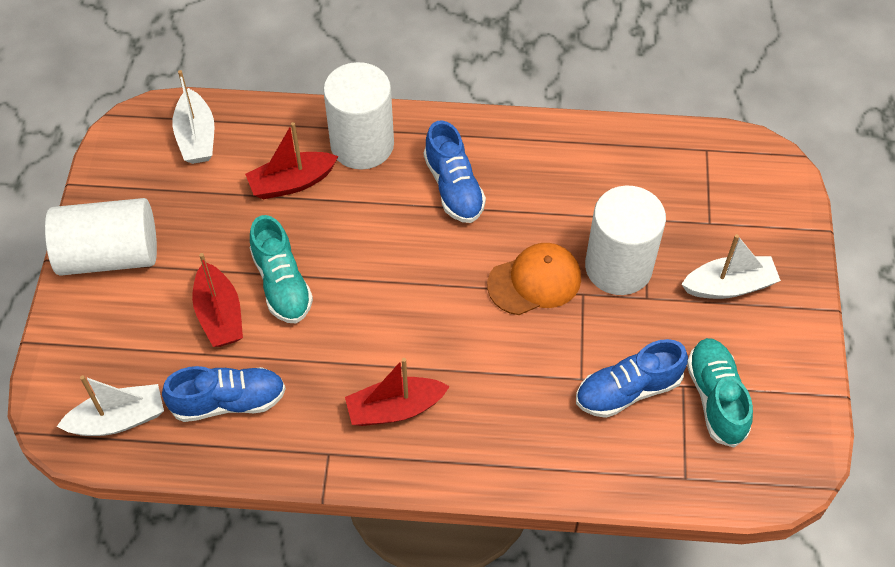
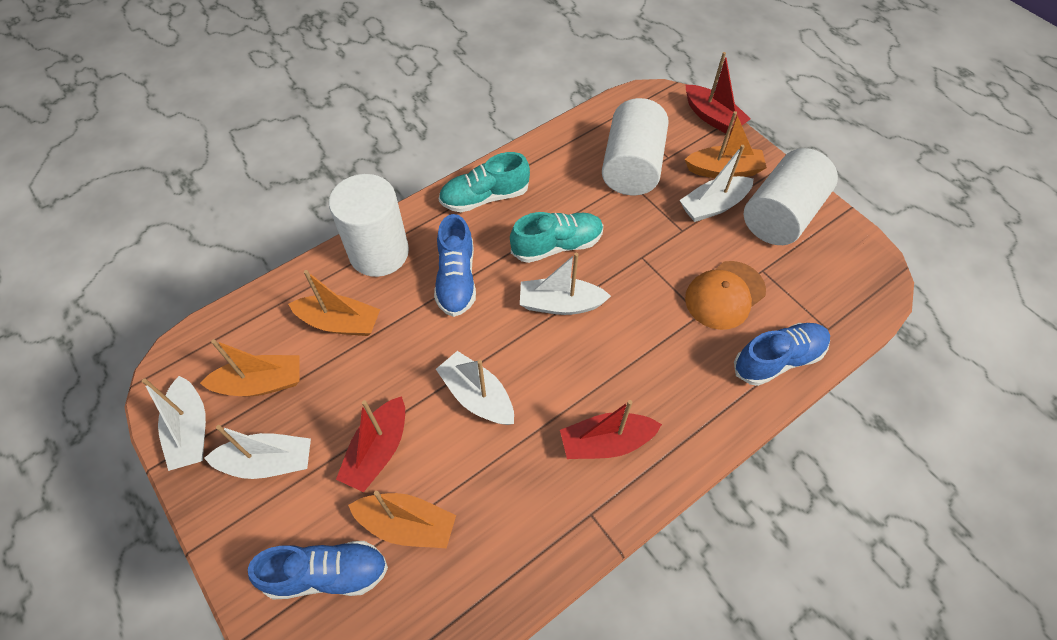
orange boat: none = 0 -> [200,339,300,397] [288,270,380,336] [348,491,456,548] [685,111,767,178] = 4
white boat: [57,375,164,436] [172,70,214,164] [681,234,781,299] = 3 -> [142,376,206,471] [204,425,311,479] [436,351,514,425] [520,253,611,315] [679,145,754,222] = 5

